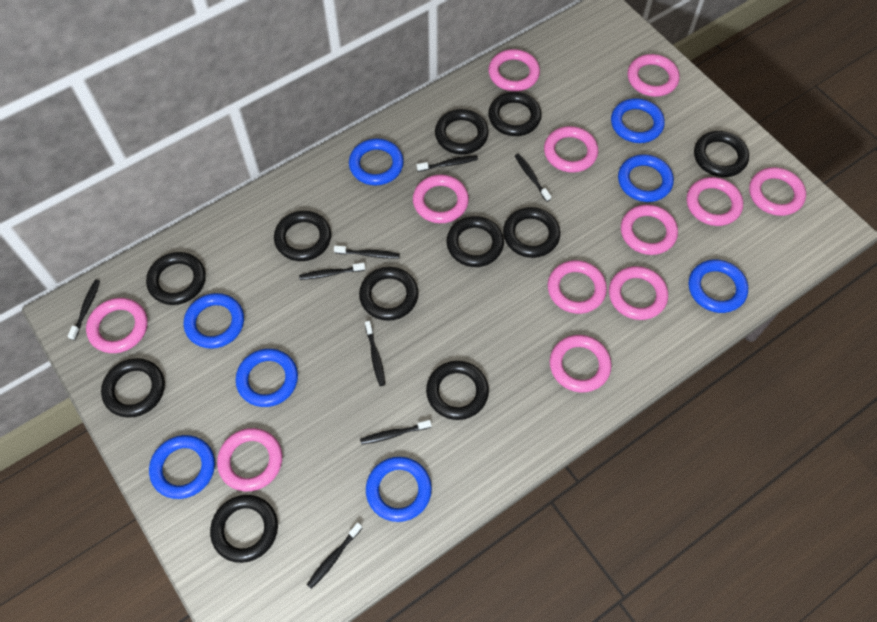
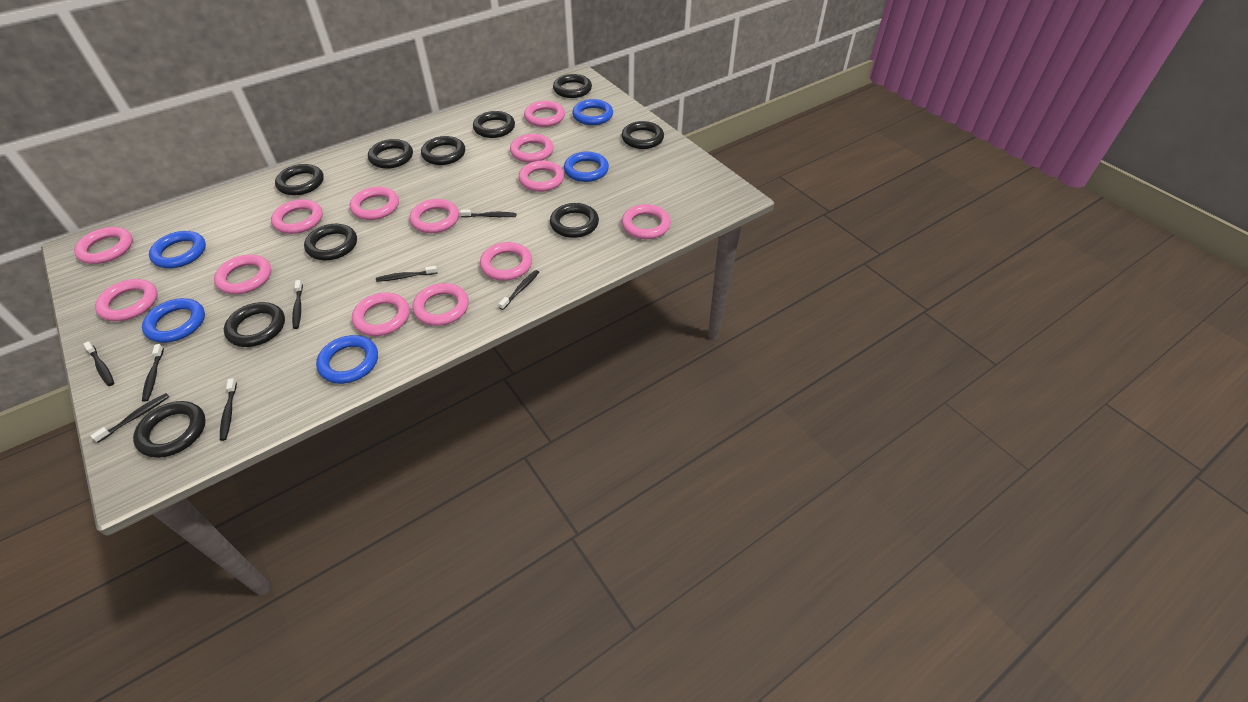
black ring: [101,358,165,418] [146,252,206,305] [210,495,278,563] [274,211,331,261] [359,267,419,321] [426,361,489,420] [435,109,489,154] [446,216,504,267] [488,92,542,136] [503,207,560,258] [694,131,749,177] = 11 -> [133,401,206,458] [224,302,285,347] [275,164,324,195] [304,224,357,260] [368,139,413,169] [421,136,465,165] [473,111,515,138] [550,203,599,238] [553,74,592,98] [622,121,664,149] = 10
blue ring: [149,435,215,499] [184,293,244,349] [235,349,298,407] [349,139,404,185] [366,457,432,522] [611,98,665,143] [618,154,674,202] [689,260,748,313] = 8 -> [142,298,205,343] [149,231,206,268] [316,335,378,384] [564,151,609,182] [572,99,613,125] = 5
pink ring: [86,298,148,353] [217,428,282,491] [413,175,469,223] [488,49,540,92] [544,126,598,173] [548,260,607,314] [550,335,612,393] [609,266,668,320] [621,204,678,255] [627,54,680,97] [687,177,743,226] [749,167,806,216] = 12 -> [74,227,133,264] [95,279,158,321] [214,255,271,294] [271,199,323,234] [350,187,399,220] [352,293,410,336] [410,199,459,233] [413,283,469,326] [480,242,532,281] [510,134,554,163] [518,160,564,192] [524,101,565,127] [622,204,671,239] = 13

